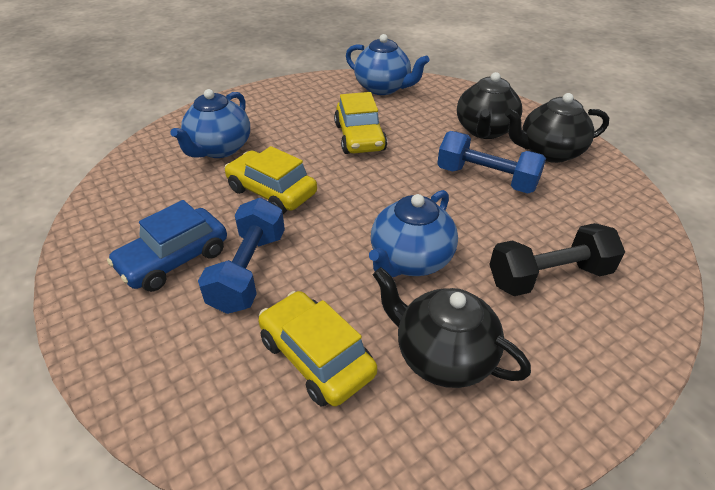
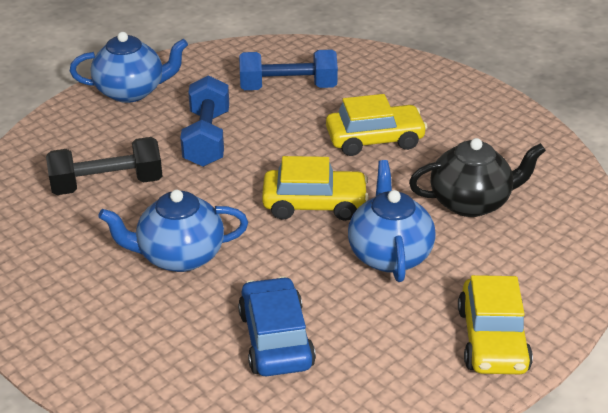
black teapot: [373,267,531,388] [457,72,522,139] [505,93,609,163] = 3 -> [409,138,546,217] = 1

